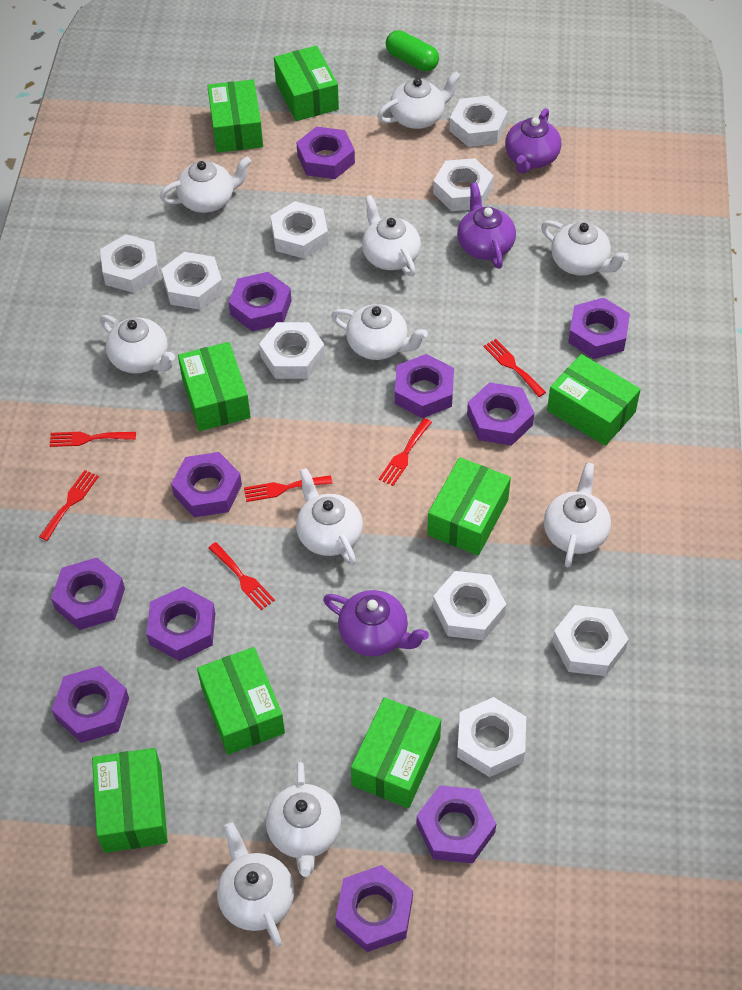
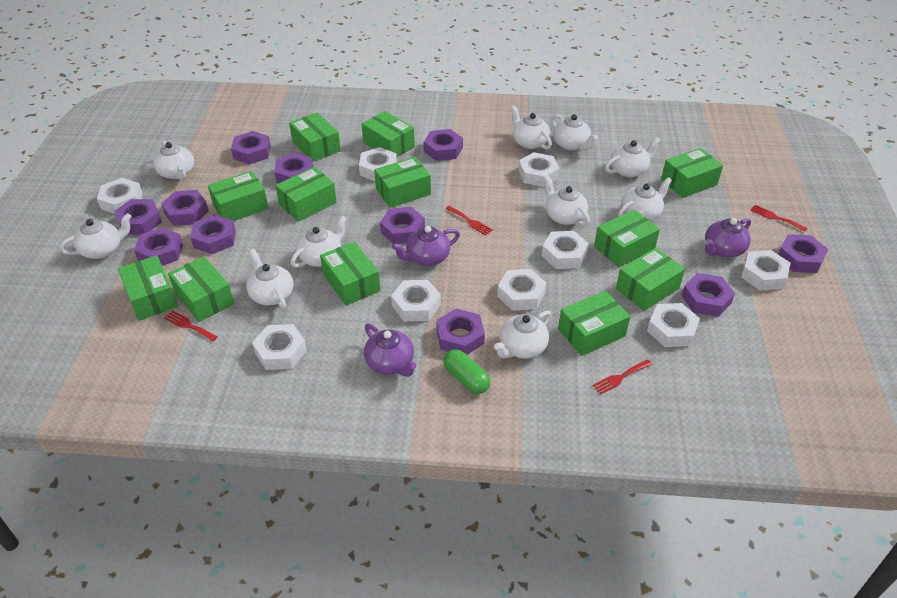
green box: [92,748,168,853] [178,342,251,431] [197,647,285,755] [207,80,263,153] [274,46,339,121] [351,697,441,808] [427,457,511,556] [547,354,641,446] = 8 -> [118,255,178,321] [168,256,234,322] [208,171,269,221] [275,167,337,222] [289,112,341,162] [320,242,380,306] [362,111,415,157] [374,157,431,208] [558,291,630,356] [594,209,660,267] [616,248,685,311] [661,148,723,198] = 12
red fork: [39,470,99,541] [49,432,136,447] [208,542,275,610] [244,475,332,502] [379,418,432,486] [484,339,546,397] = 6 -> [164,310,217,342] [446,206,493,236] [592,359,652,395] [750,205,808,232] = 4

